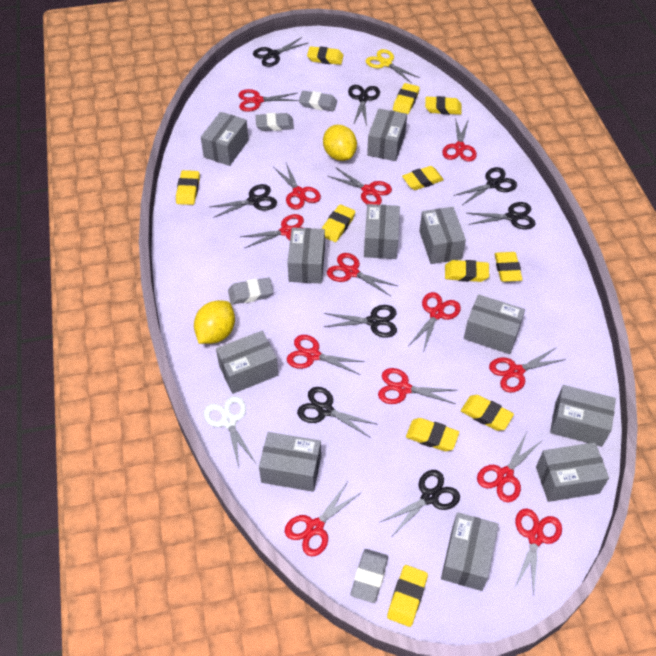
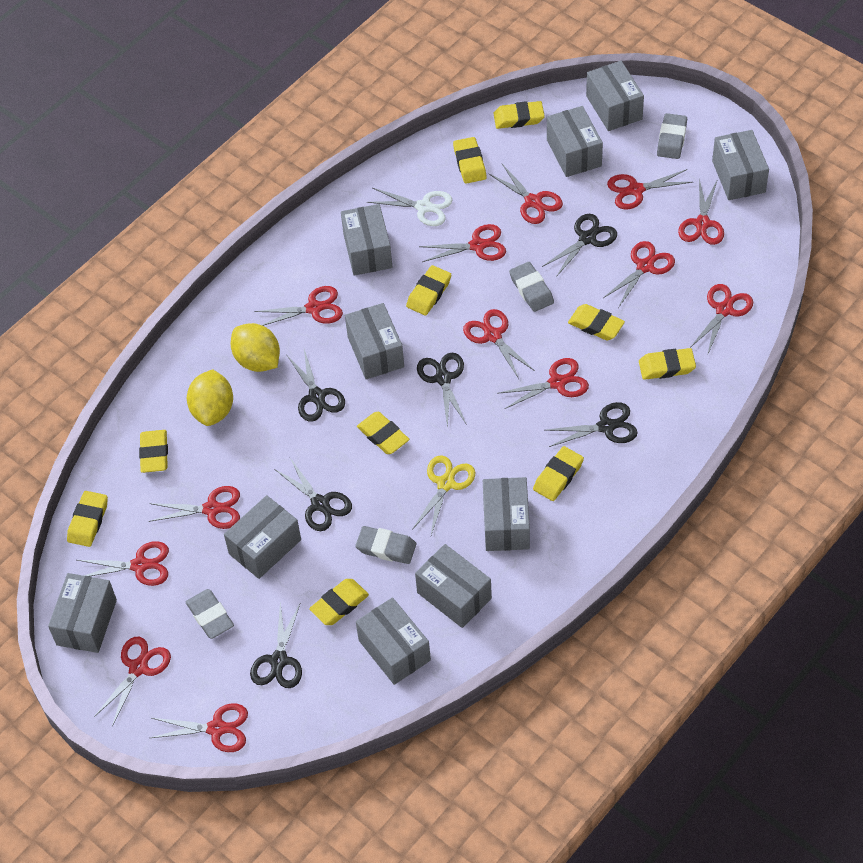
black scissors: [210,184,277,218] [253,37,308,67] [297,387,376,438] [323,305,397,337] [348,85,380,126] [380,470,460,537] [453,167,517,205] [467,202,536,229] = 8 -> [250,602,302,688] [275,458,352,531] [286,349,345,422] [417,353,467,428] [542,214,617,277] [546,402,638,447] = 6
grey box: [201,112,249,166] [216,331,278,394] [259,432,321,492] [288,227,325,283] [364,204,400,259] [367,109,407,161] [419,207,466,264] [441,512,498,591] [464,294,525,354] [536,442,609,502] [550,385,616,447] = 11 -> [48,573,117,653] [224,495,301,579] [341,204,392,276] [345,303,404,379] [356,597,431,685] [415,544,492,628] [483,477,530,551] [547,106,603,177] [586,61,644,131] [712,130,769,200] = 10
yellow eraser: [176,170,200,205] [307,46,344,65] [322,204,355,242] [387,565,428,627] [393,83,420,114] [402,166,444,190] [406,418,459,451] [425,96,462,115] [445,260,489,282] [461,395,514,431] [495,252,523,282] = 11 -> [67,491,108,547] [139,430,168,473] [309,579,369,625] [357,412,409,454] [406,265,451,315] [453,137,487,184] [493,101,545,129] [533,446,584,501] [568,304,625,340] [639,348,696,380] = 10

